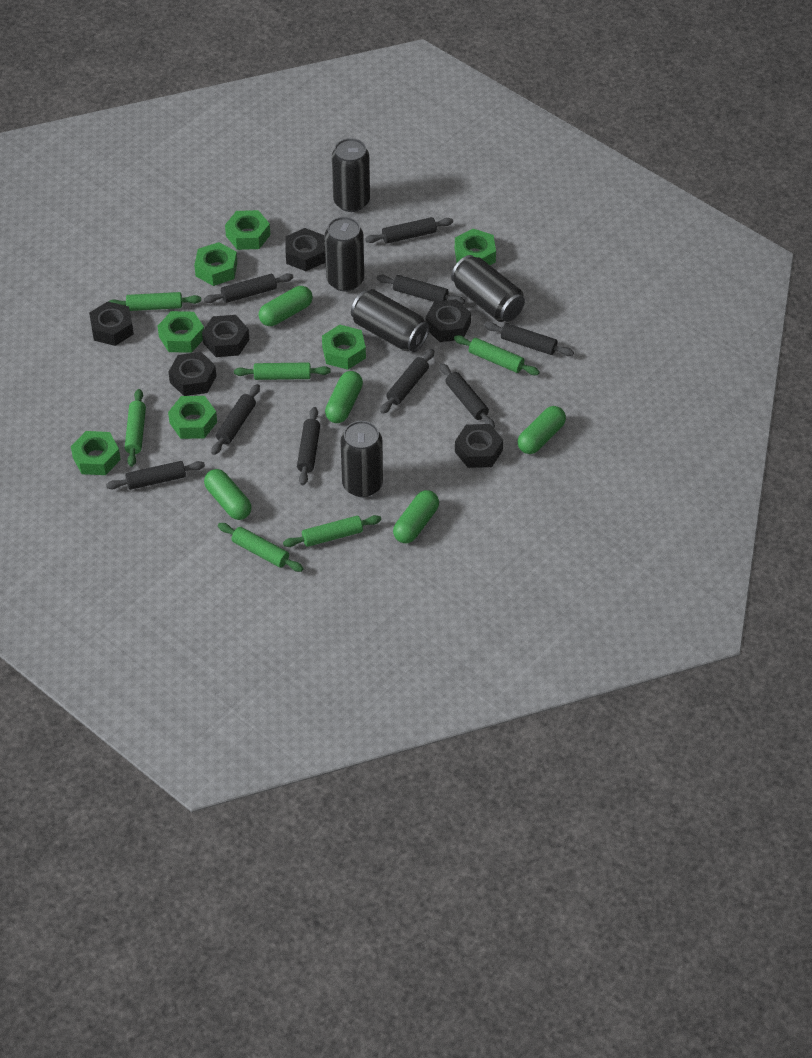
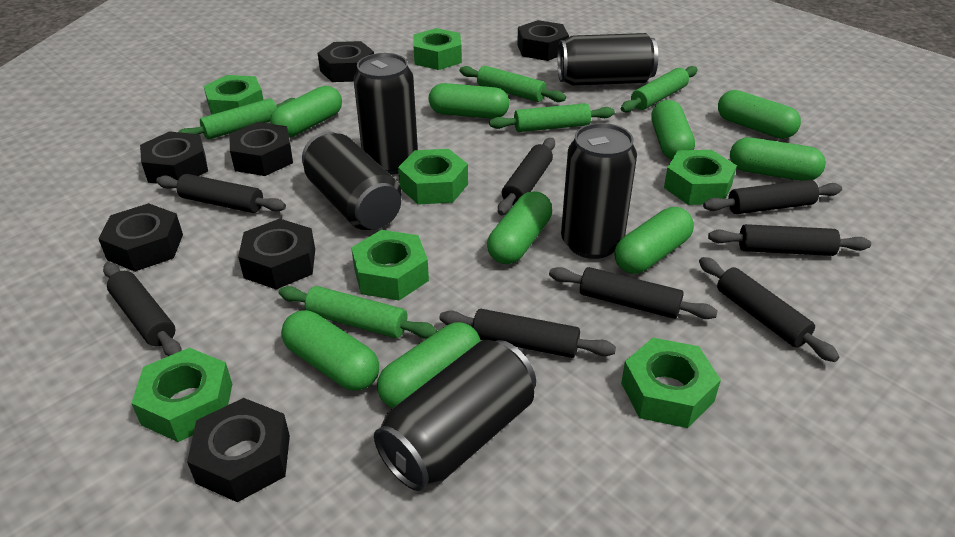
black nut: [89,301,134,346] [169,352,216,396] [202,315,249,357] [285,228,325,271] [425,299,471,342] [455,424,503,468] = 6 -> [98,203,183,272] [140,131,208,184] [187,398,290,502] [229,122,293,176] [238,219,315,289] [318,41,374,82] [517,20,569,61] = 7
black rolling pin: [106,461,205,490] [204,273,294,303] [211,384,260,455] [297,407,320,485] [365,217,453,244] [376,275,465,304] [380,349,435,414] [439,363,495,428] [485,322,574,356] = 9 -> [103,262,182,356] [156,174,286,213] [439,309,616,358] [498,138,555,215] [549,267,718,319] [699,257,839,362] [703,180,842,214] [708,224,871,256] = 8
green capsule: [204,469,252,520] [258,286,313,326] [325,371,363,423] [393,490,439,543] [517,406,566,454] = 5 -> [270,86,342,138] [281,310,379,391] [377,322,481,408] [429,83,509,119] [487,191,552,264] [614,207,694,274] [651,100,695,160] [718,90,801,139] [730,137,826,181] = 9
green rolling pin: [108,292,201,311] [125,389,146,467] [218,523,304,572] [234,362,330,380] [283,515,381,547] [454,335,540,375] = 6 -> [178,98,296,139] [279,286,437,339] [459,66,566,102] [489,103,615,132] [621,66,698,112] = 5

